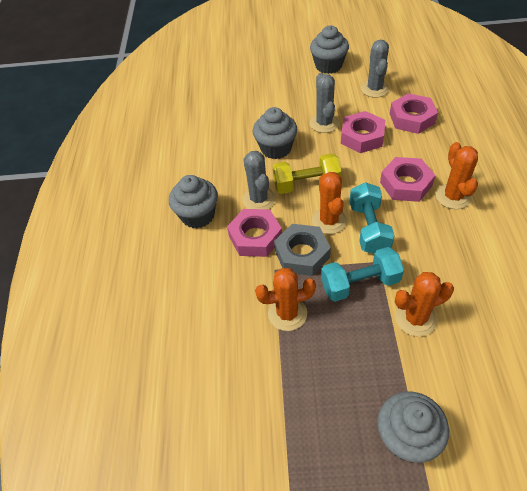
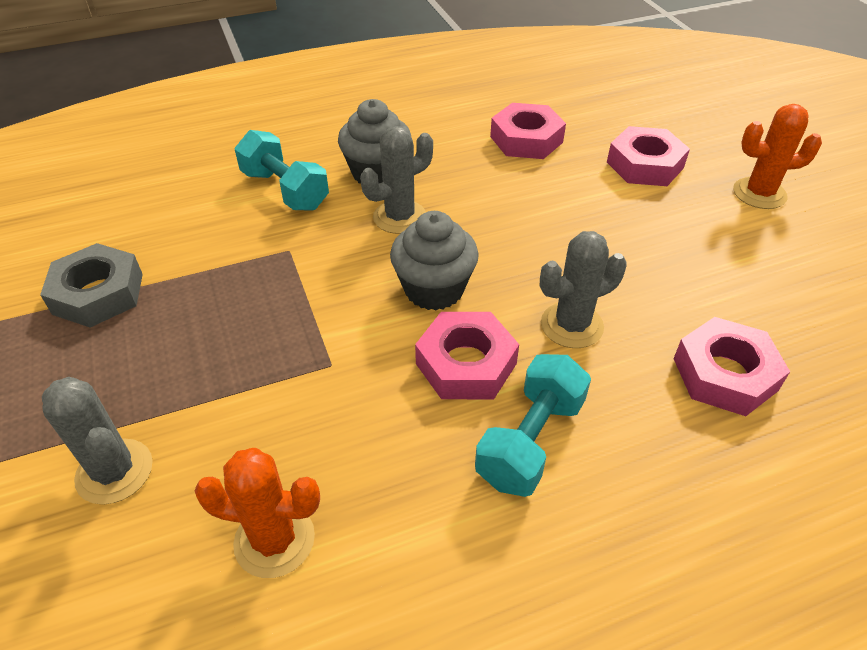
grey cupcake: [169,175,218,228] [253,107,297,159] [310,25,349,74] [377,392,449,463] = 4 -> [338,99,411,183] [390,211,479,311] = 2
orange cactus: [255,268,316,331] [312,172,347,234] [395,272,454,337] [436,142,478,209] = 4 -> [195,448,320,578] [733,104,822,209] = 2
yellow dumbbell: [273,153,342,194] = 1 -> none = 0

